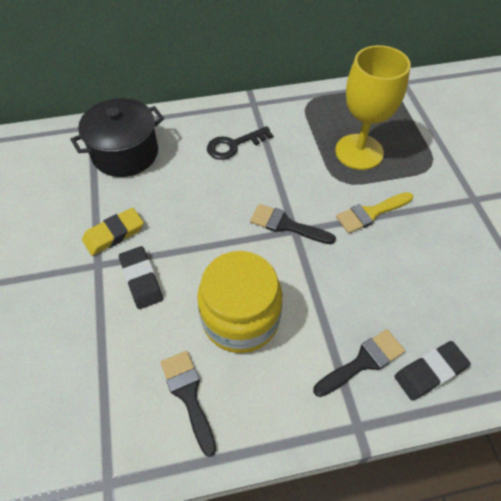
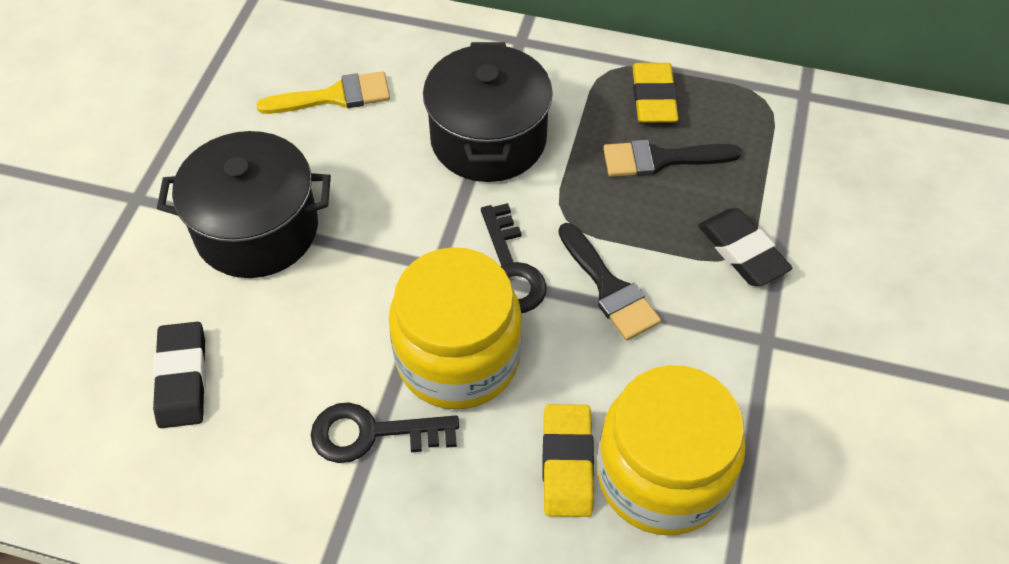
black brush: [161,351,217,457] [250,204,336,244] [313,329,405,397] = 3 -> [558,223,661,341] [603,140,742,177] = 2
black key: [207,126,273,160] = 1 -> [311,402,459,463] [481,203,547,313] = 2
black pot: [70,98,164,177] = 1 -> [157,131,331,278] [423,42,553,182] = 2
yellow eraser: [82,208,144,256] = 1 -> [543,404,594,517] [632,63,678,123] = 2
yellow goblet: [335,45,411,170] = 1 -> none = 0
yellow jar: [197,251,282,353] = 1 -> [389,247,522,409] [597,365,746,535] = 2

